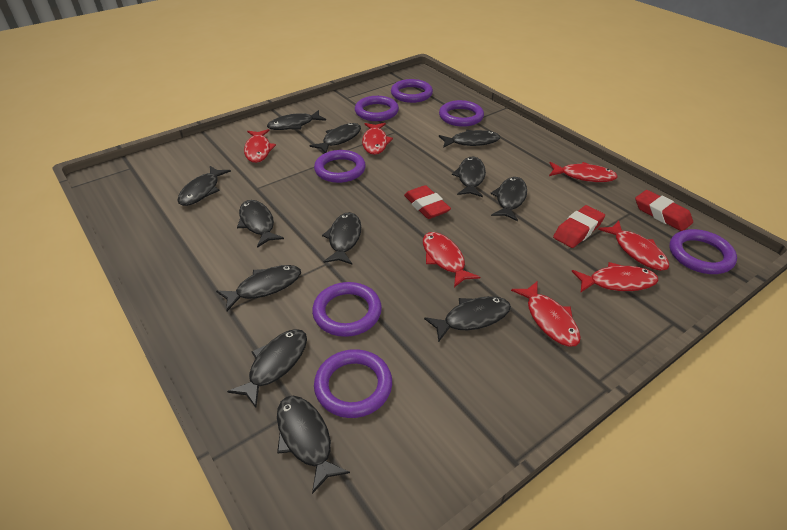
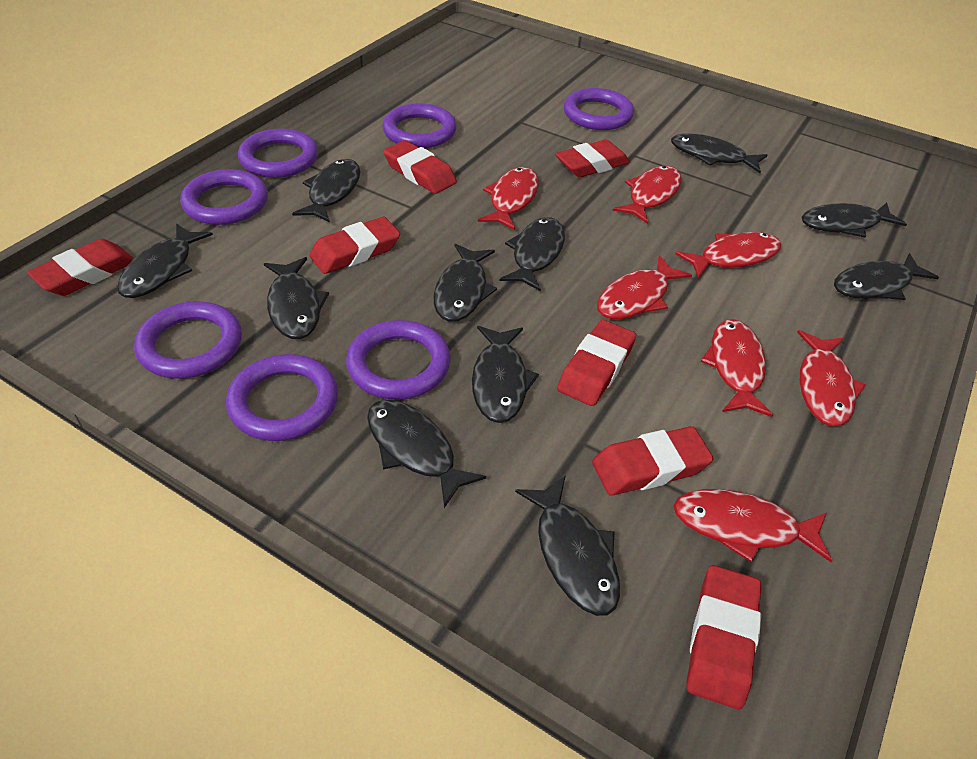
black fish: [177,166,231,206] [216,265,301,311] [227,329,307,408] [237,200,284,248] [267,110,326,130] [277,396,350,494] [309,123,361,153] [322,212,361,264] [424,296,511,342] [439,130,500,148] [452,157,486,197] [490,177,527,221] = 12 -> [117,223,213,298] [264,257,329,339] [292,159,360,223] [367,400,486,508] [434,244,497,322] [472,326,539,423] [500,217,565,291] [515,475,620,616] [671,134,767,173] [802,202,907,238] [834,253,939,300] = 11
red eraser: [404,185,451,219] [553,205,605,248] [635,190,693,231] = 3 -> [27,239,134,296] [309,217,400,274] [384,140,457,194] [555,140,630,177] [557,320,636,406] [592,426,714,496] [686,565,761,709] = 7

